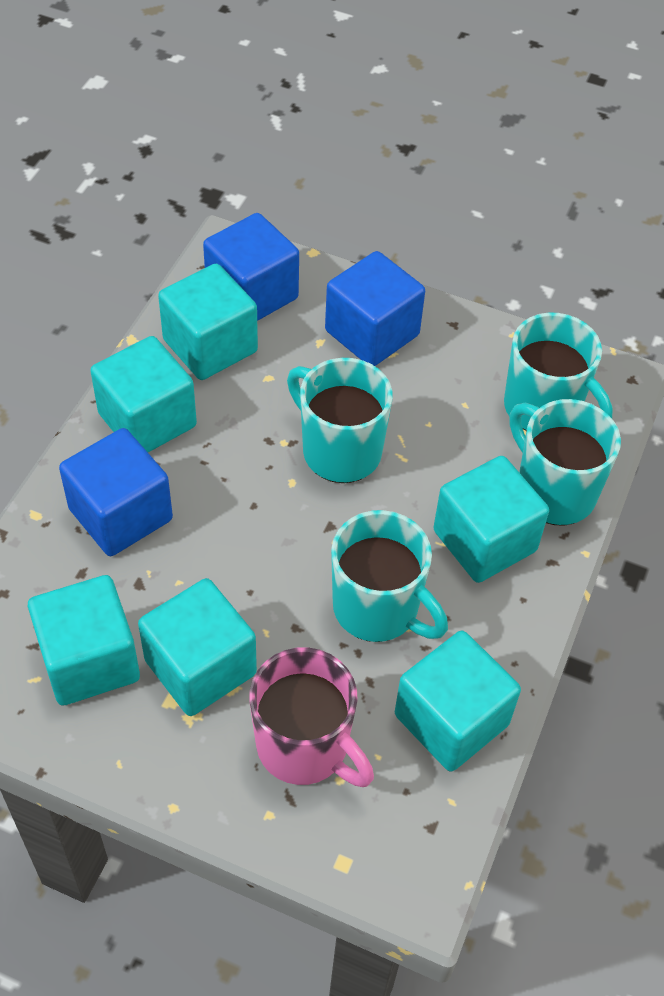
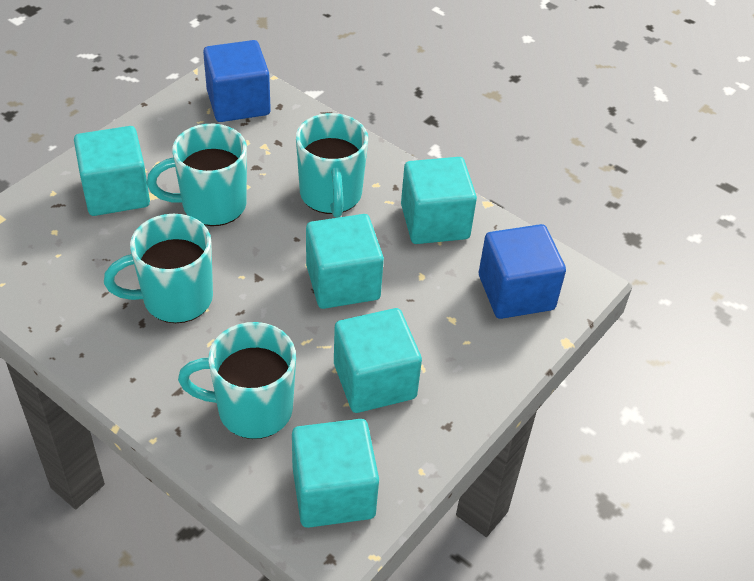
blue cube: [59,428,173,556] [203,213,299,321] [325,251,425,366] = 3 -> [203,40,271,122] [479,224,566,319] = 2
pink mug: [249,647,374,787] = 1 -> none = 0
turquoise cube: [28,575,140,706] [90,336,197,452] [138,578,257,716] [158,264,258,380] [395,631,521,772] [433,456,549,583] = 6 -> [74,126,150,216] [292,419,379,528] [306,214,384,309] [334,308,422,413] [401,157,477,244] = 5

